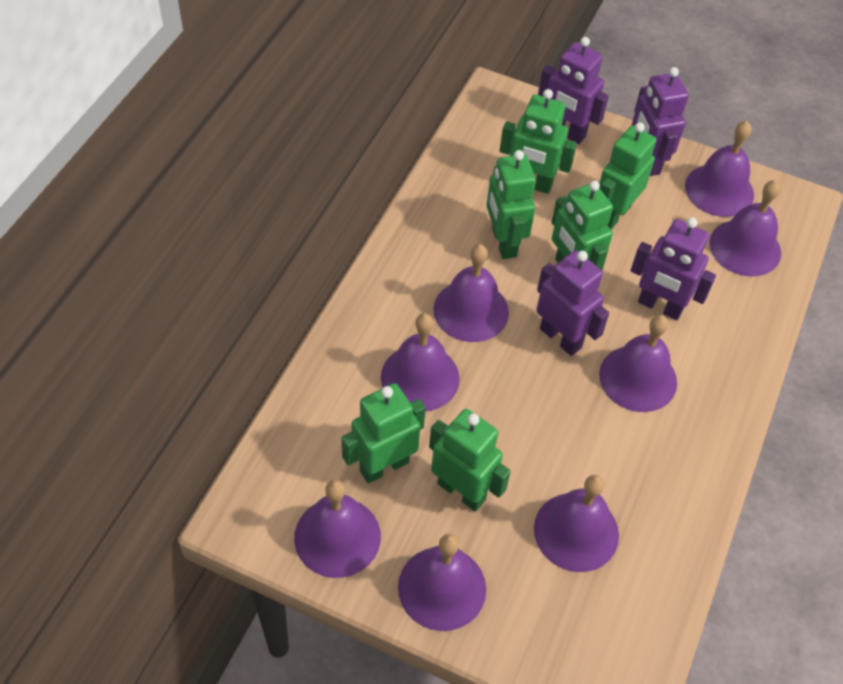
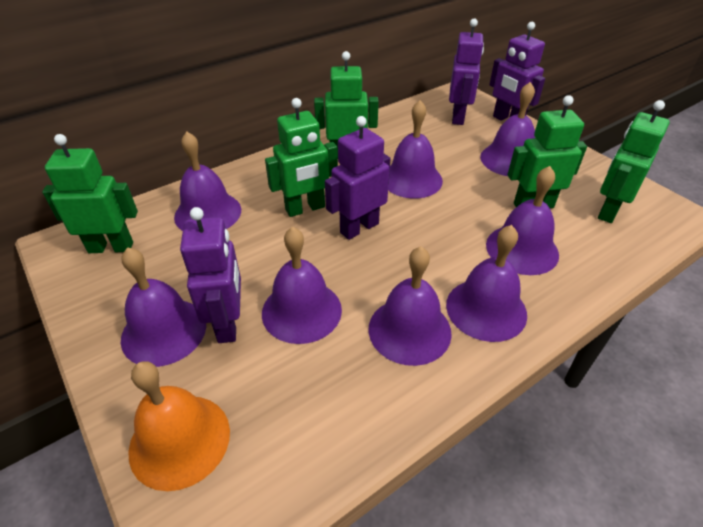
green robot: [342,383,426,484] [429,409,511,512] [486,150,536,259] [500,89,577,194] [552,181,613,270] [599,122,657,229] = 6 -> [42,134,138,253] [265,98,338,217] [314,51,379,155] [507,95,587,208] [598,100,670,223] = 5
orange bell: none = 0 -> [128,361,230,491] = 1

